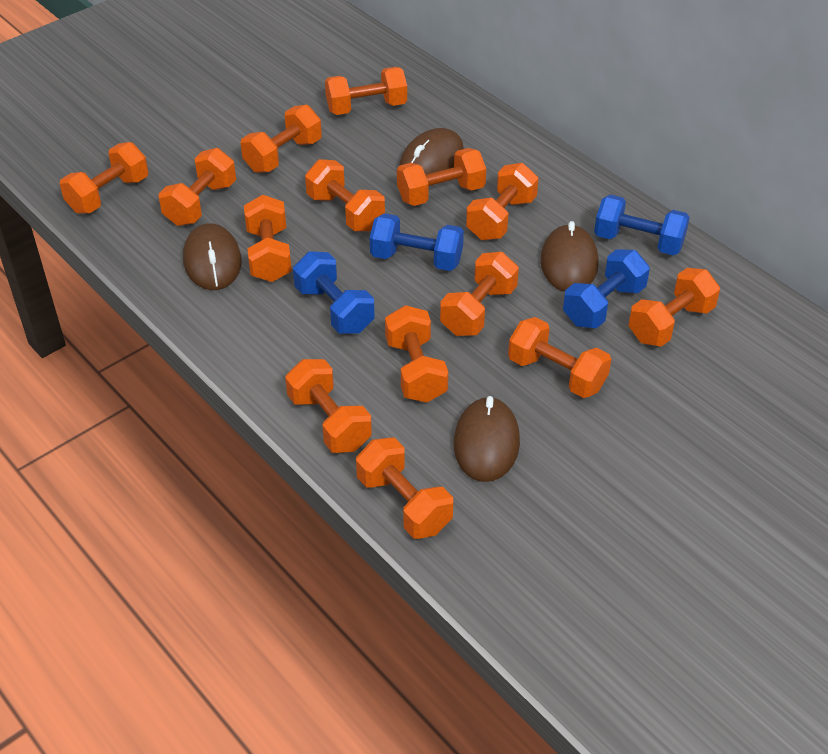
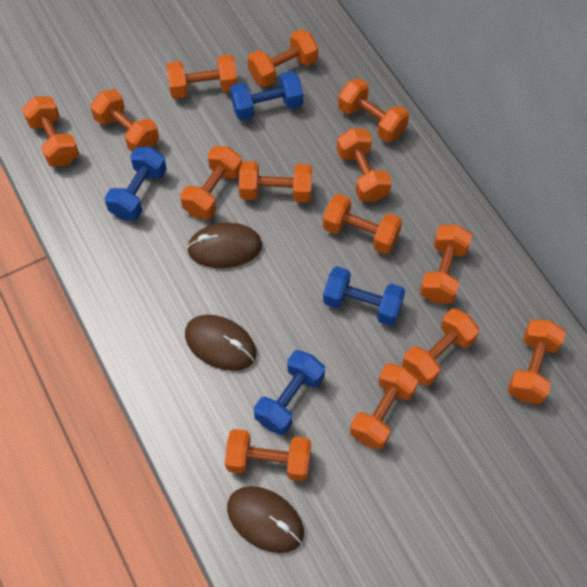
brown mouse: [183,223,242,290] [399,128,464,175] [454,396,520,482] [540,221,599,292] = 4 -> [185,315,256,371] [187,223,262,268] [227,486,304,553] = 3

